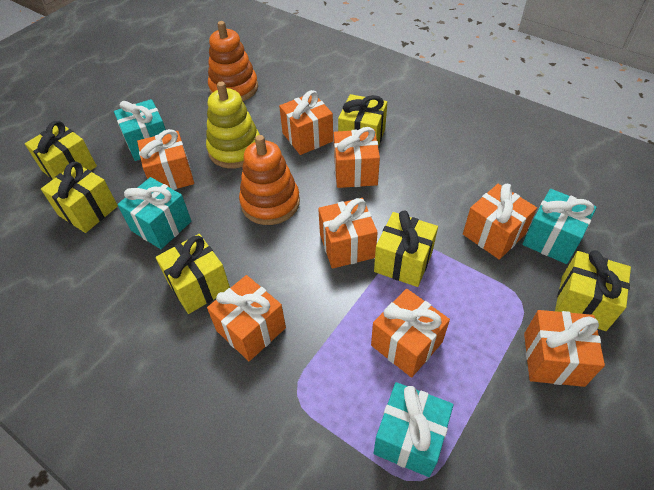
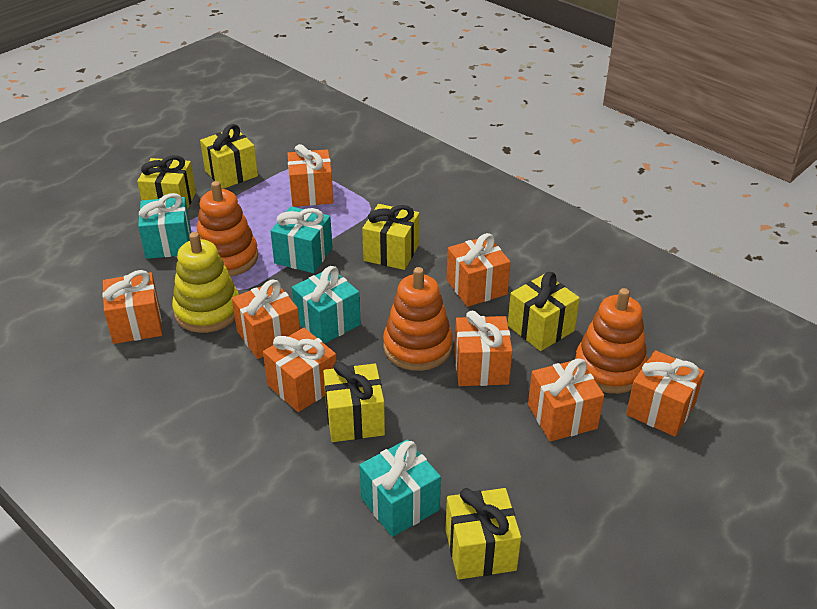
orange stacking toy: [208,21,258,102] [239,135,300,225] = 2 -> [197,181,258,277] [383,267,453,371] [575,288,648,394] = 3

